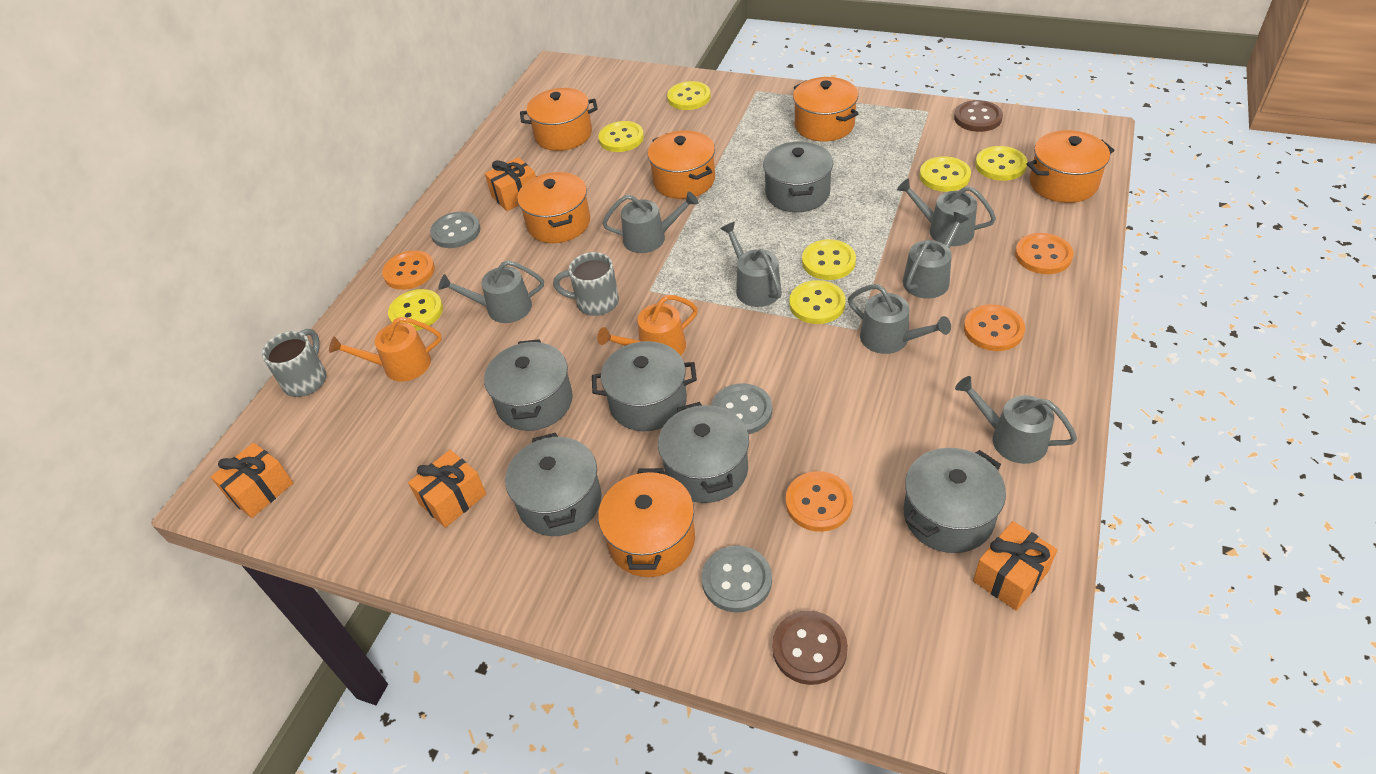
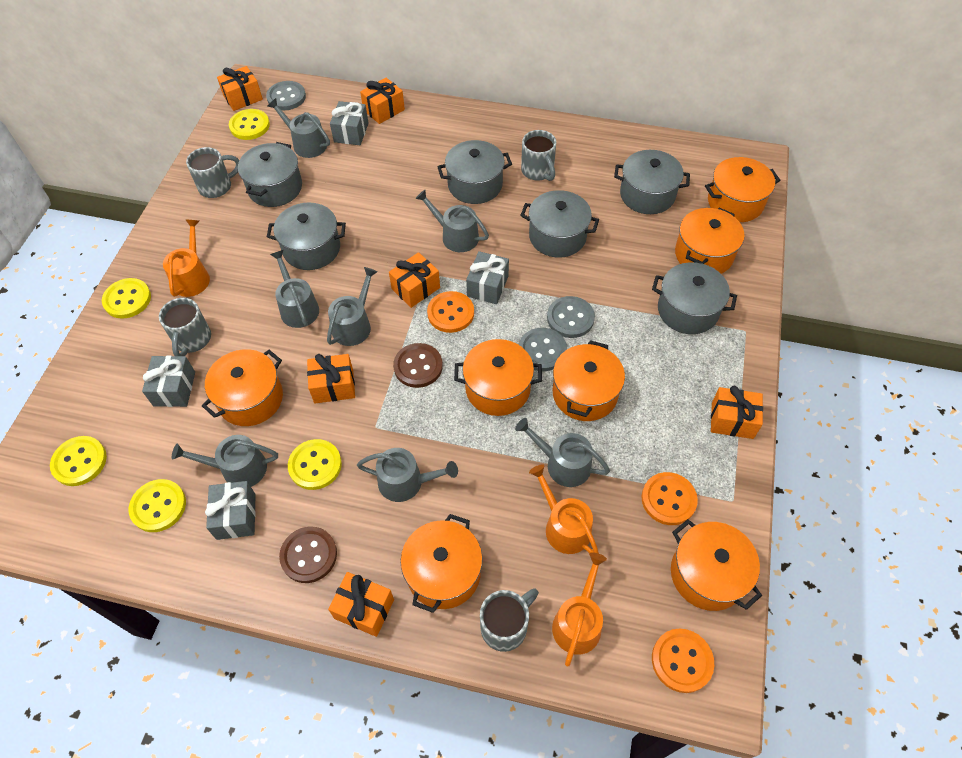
grey gift: none = 0 -> [142,355,195,407] [205,481,256,540] [330,101,369,145] [466,251,509,304] = 4
grey mug: [262,329,327,397] [553,252,619,316] = 2 -> [159,298,211,356] [186,147,239,198] [480,588,539,652] [521,130,556,181] = 4
orange button: [382,250,435,290] [786,471,853,532] [964,304,1025,351] [1015,233,1074,274] = 4 -> [427,291,474,333] [642,472,698,525] [652,629,714,693] = 3
orange gift: [211,443,293,518] [408,450,486,528] [485,157,536,211] [973,521,1057,611] = 4 -> [217,66,263,111] [307,354,355,403] [328,572,394,637] [360,78,405,124] [389,252,440,308] [711,386,763,439] = 6
orange pot: [517,172,590,243] [520,88,598,151] [598,468,695,577] [647,130,715,199] [793,77,859,142] [1027,130,1115,203] = 6 -> [202,349,283,426] [400,514,483,613] [454,339,542,416] [553,340,625,421] [671,519,762,611] [675,208,745,274] [705,157,780,222] = 7
orange watering can: [329,317,442,382] [597,295,698,356] = 2 -> [163,219,210,297] [529,464,599,554] [552,552,607,667] = 3
yellow button: [388,289,443,331] [598,121,644,152] [667,81,711,110] [789,280,846,324] [802,239,856,280] [920,156,971,192] [975,146,1027,181] = 7 -> [50,436,107,486] [102,278,151,319] [129,479,186,532] [229,109,270,140] [288,439,342,490] = 5

